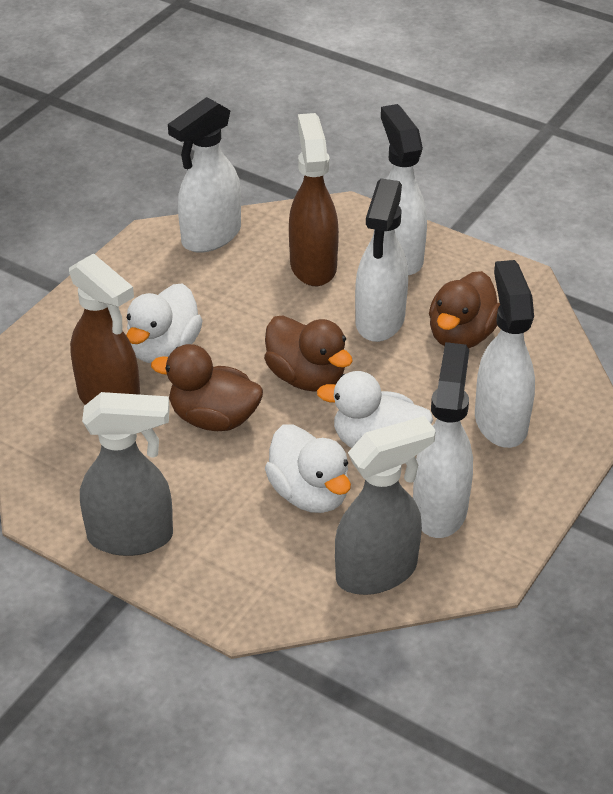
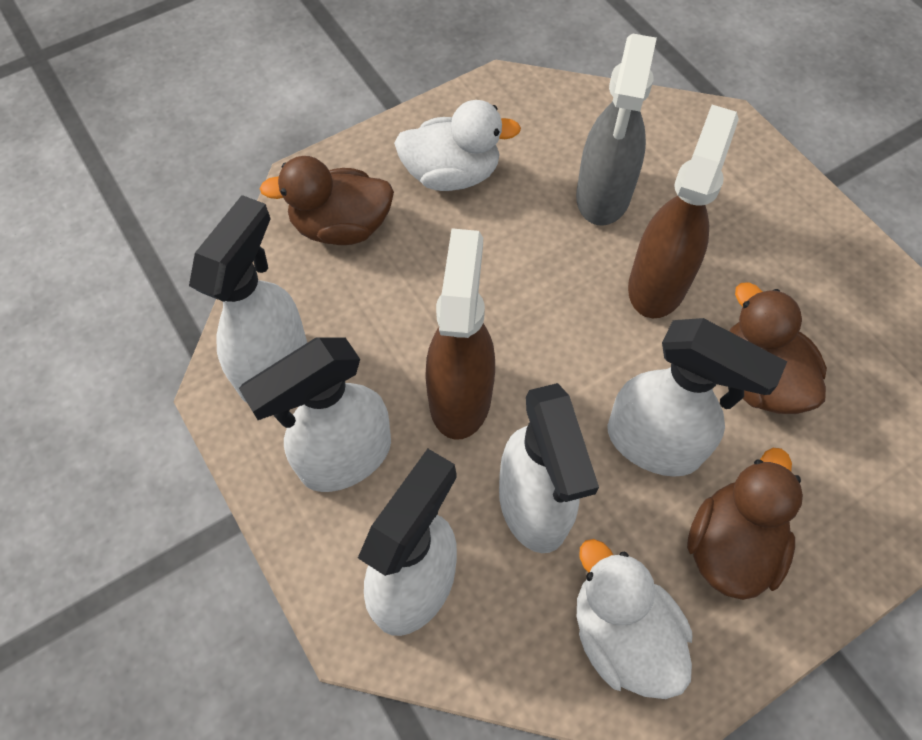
grey spray bottle: [80,392,173,556] [335,416,436,595] = 2 -> [576,33,657,226] = 1
white duck: [126,283,203,363] [265,424,351,513] [317,371,433,448] = 3 -> [394,100,521,191] [577,539,693,699] = 2

